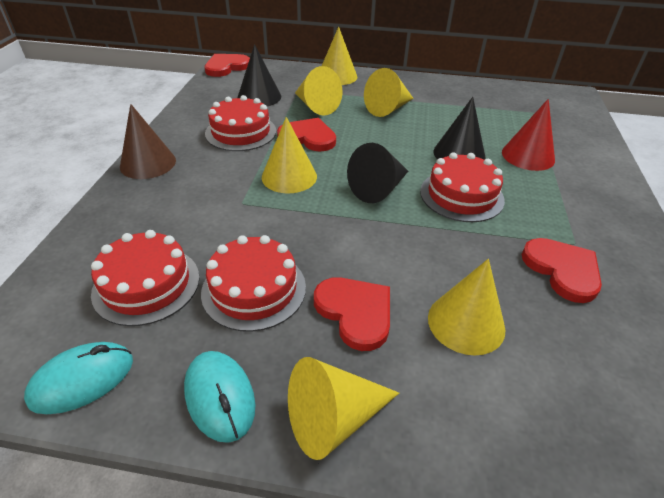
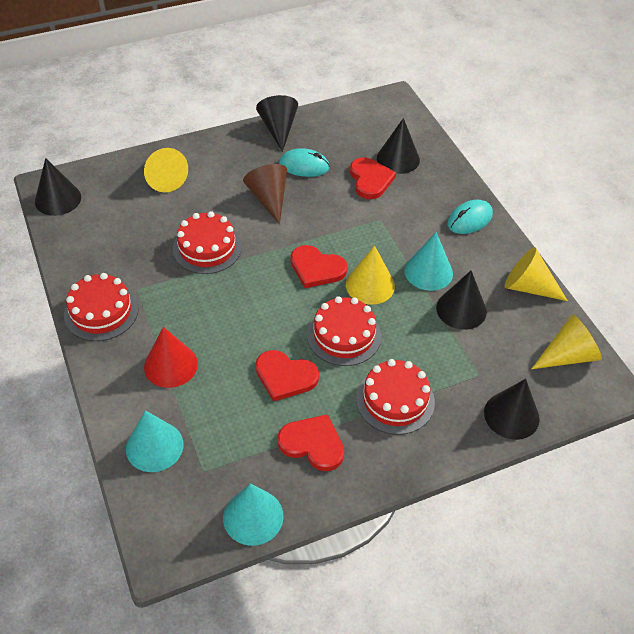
black cone: [237,44,281,106] [347,143,408,203] [433,97,486,160] = 3 -> [35,158,81,216] [256,95,298,152] [377,118,420,174] [436,271,487,330] [484,379,540,440] = 5
turquoise cone: none = 0 -> [126,410,184,472] [223,484,284,546] [404,232,453,291] = 3
yellow cone: [262,117,317,193] [288,357,399,460] [295,66,342,116] [322,27,357,85] [364,68,414,117] [428,259,505,355] = 6 -> [144,148,188,193] [346,245,395,305] [505,247,568,301] [531,314,602,369] = 4

